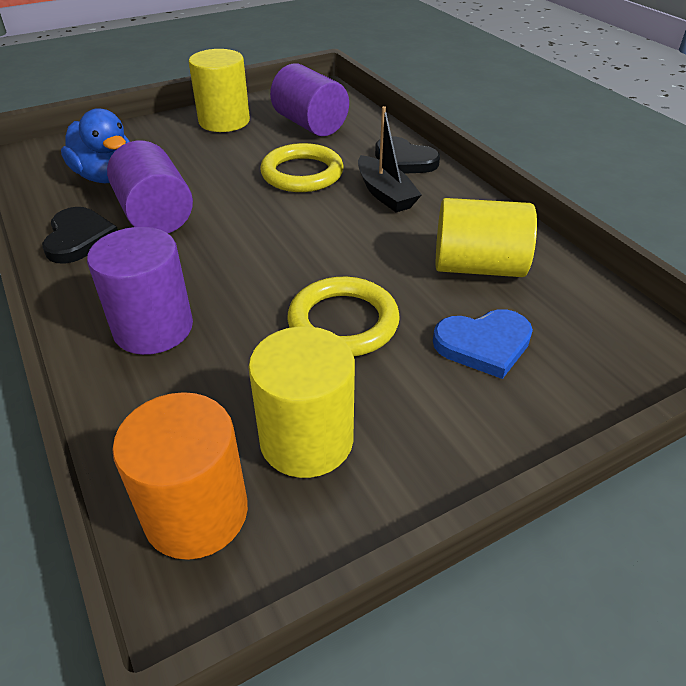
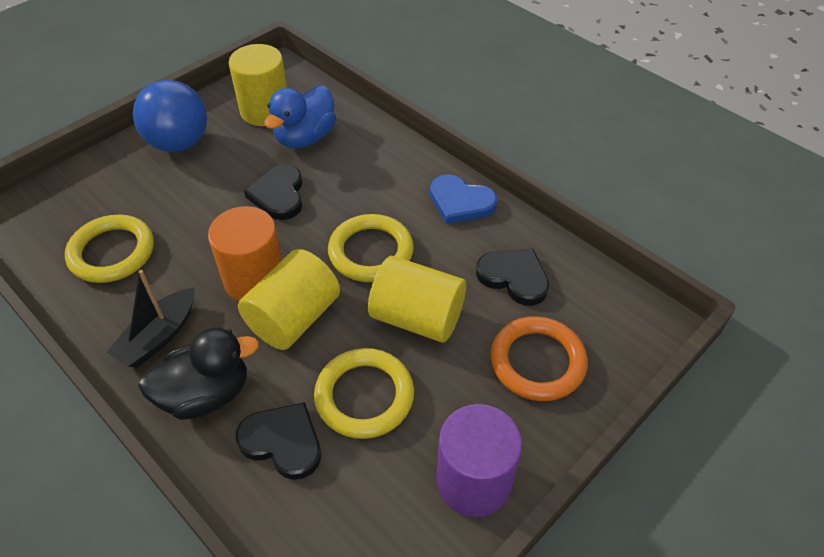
black duck: none = 0 -> [138,327,259,420] = 1
black heart: [42,207,118,264] [375,137,440,174] = 2 -> [236,402,321,480] [244,164,302,220] [476,248,549,306] = 3
blue ball: none = 0 -> [133,80,207,152] = 1
orange ring: none = 0 -> [490,316,588,401] = 1
purple cylinder: [87,227,193,355] [107,141,193,233] [270,63,349,136] = 3 -> [436,404,522,517] = 1
yellow ring: [260,143,344,192] [287,277,400,356] = 2 -> [65,215,154,283] [314,348,414,439] [328,214,414,282] = 3

